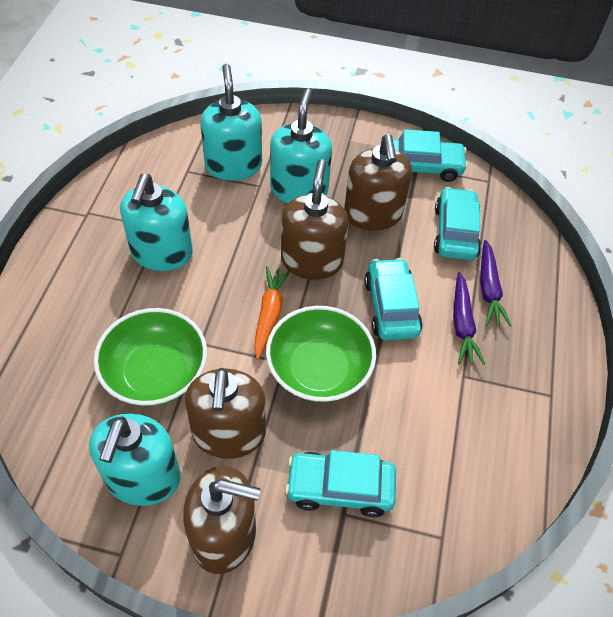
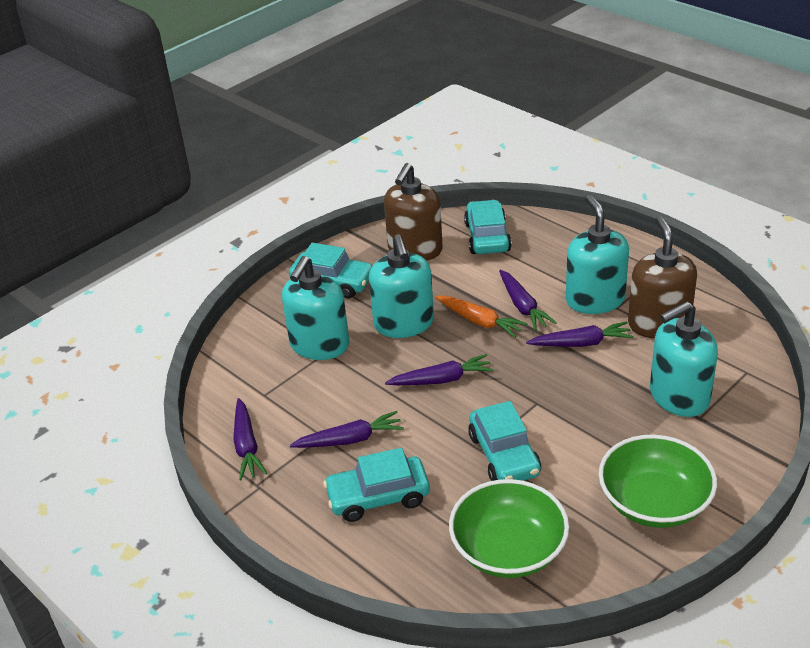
brown soap dispenser: [183,466,261,574] [185,368,266,459] [281,159,349,280] [344,134,412,231] = 4 -> [384,163,443,261] [628,216,697,339] = 2
purple carrot: [453,272,485,365] [480,240,511,327] = 2 -> [233,398,267,480] [289,411,404,448] [385,354,494,385] [499,270,557,331] [526,322,634,347] = 5

